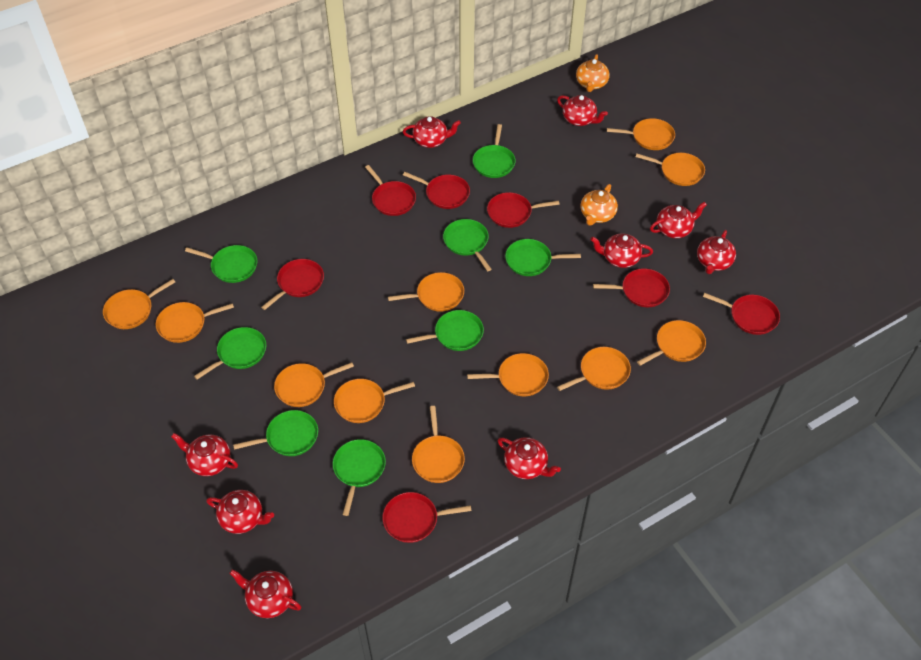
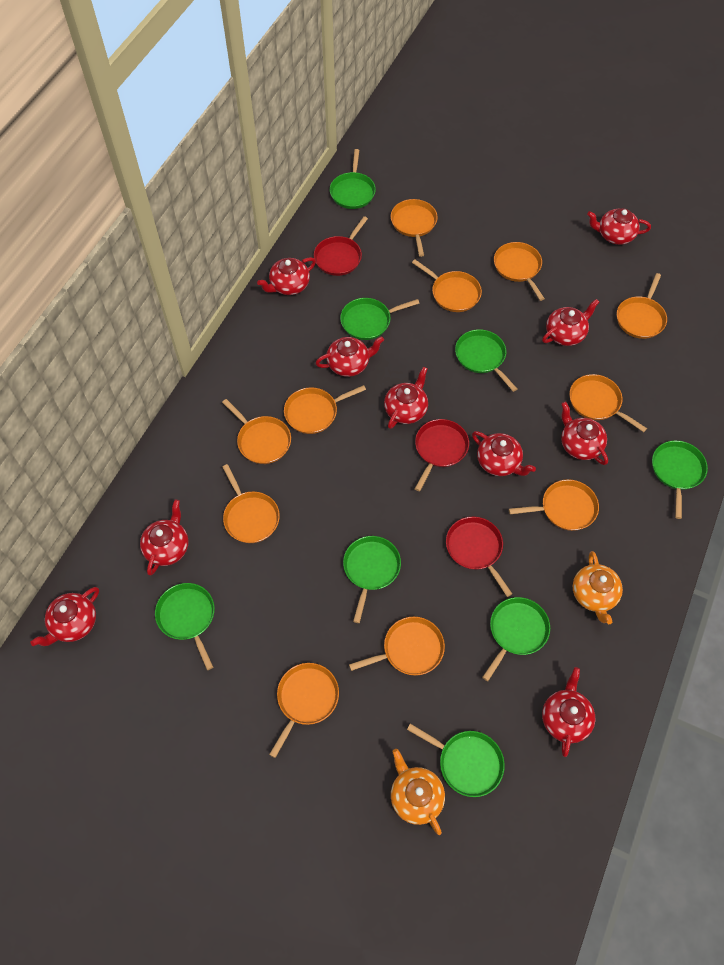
red pan: [261,259,324,310] [365,165,416,216] [383,492,472,543] [403,172,470,209] [487,192,560,228] [593,269,670,307] [703,293,780,335] = 7 -> [314,216,368,276] [415,419,469,491] [446,517,512,597] = 3
red teapot: [171,433,238,476] [206,490,274,534] [229,569,301,618] [403,116,461,148] [498,437,561,479] [557,95,608,126] [590,234,653,268] [650,202,707,238] [697,230,736,274] = 9 -> [30,587,99,646] [140,500,189,576] [257,257,316,295] [316,336,384,377] [384,366,428,429] [472,431,536,476] [542,299,599,346] [542,667,595,757] [561,401,608,465] [587,208,651,245] = 10

